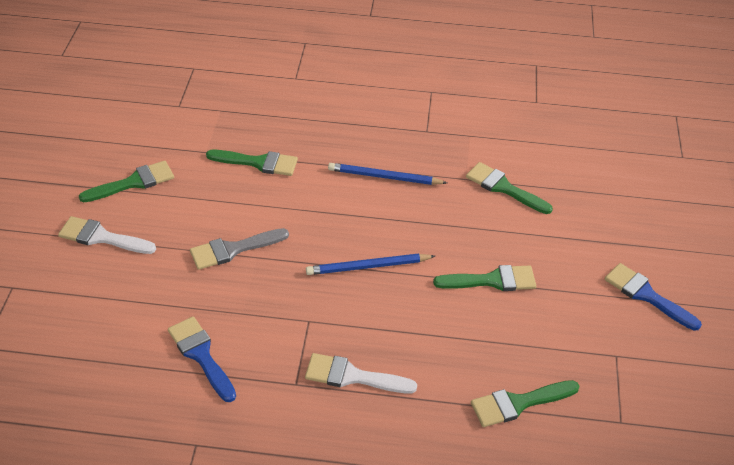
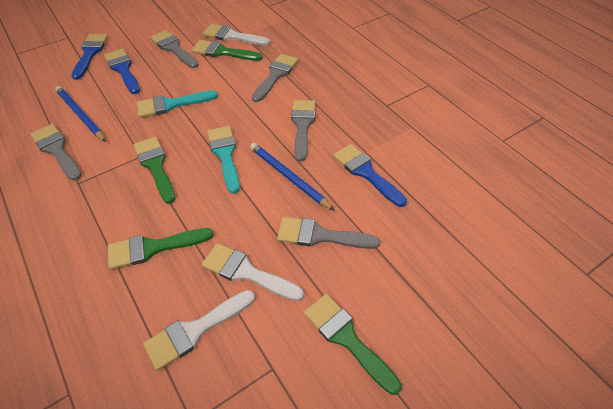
blue brush: [168,316,236,402] [605,263,702,331] = 2 -> [72,34,108,80] [104,49,140,94] [333,144,407,207] = 3
green brush: [79,161,174,202] [206,150,298,176] [433,265,536,291] [466,162,553,214] [471,380,579,427] = 5 -> [108,228,214,269] [134,137,176,204] [192,40,263,61] [304,294,402,395] = 4
grey brush: [190,228,289,270] = 1 -> [31,124,82,180] [150,30,199,68] [252,54,298,102] [277,217,380,249] [291,100,316,162] = 5
turquoise brush: none = 0 -> [137,90,218,118] [207,126,240,194] = 2
white brush: [58,216,156,254] [305,353,417,394] = 2 -> [143,290,255,371] [202,243,304,301] [203,24,270,46] = 3

